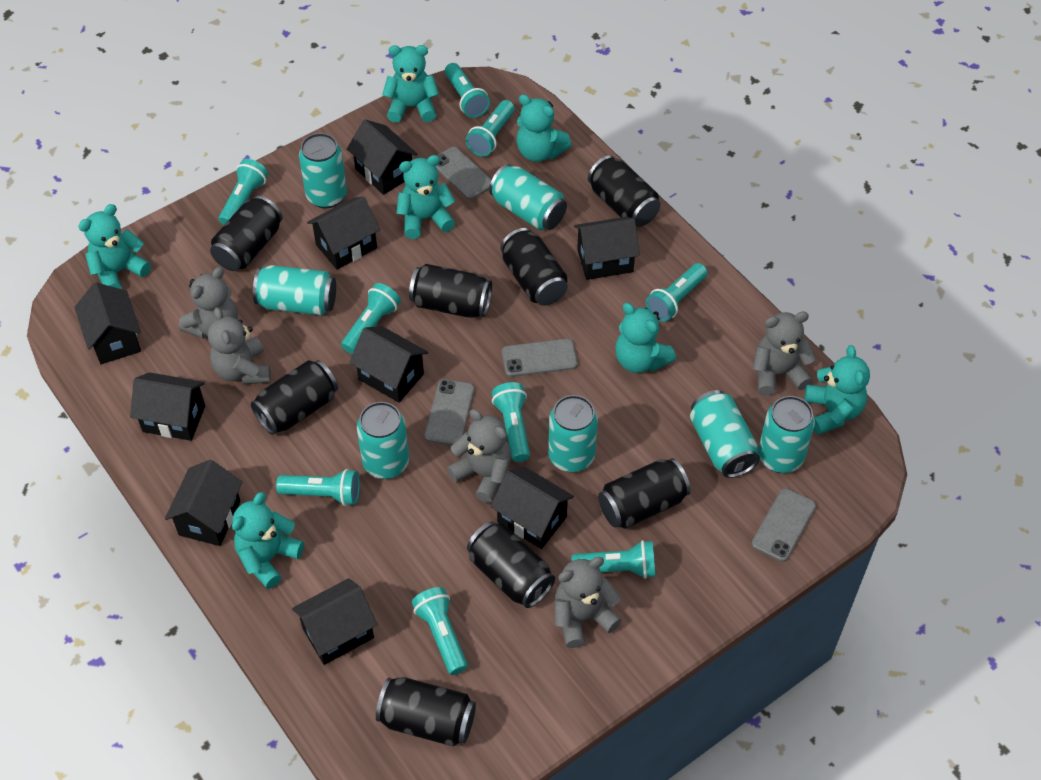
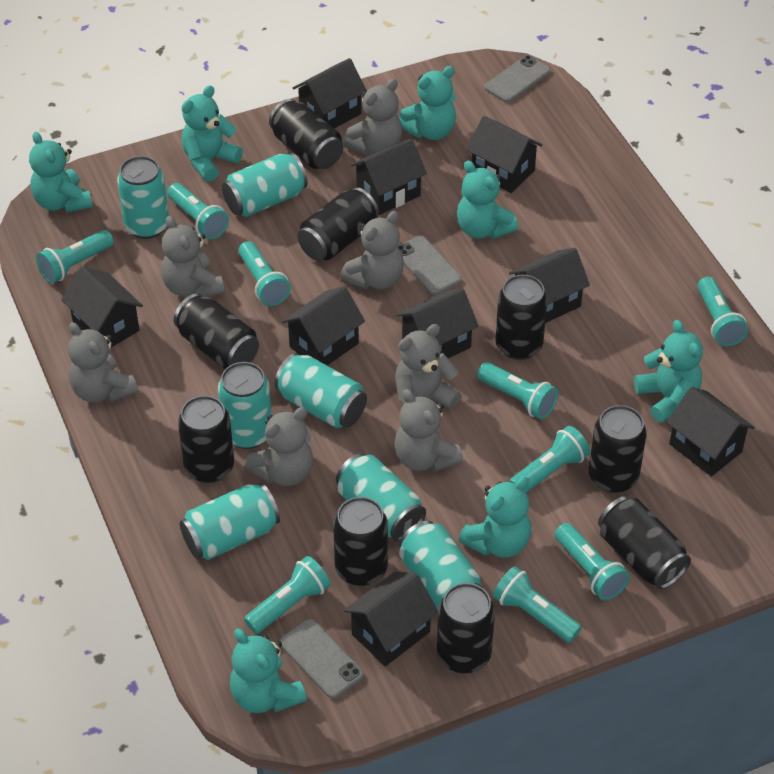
black can: [210,196,282,271] [251,360,338,435] [376,677,476,746] [409,264,492,318] [467,521,555,608] [500,228,568,306] [588,155,660,227] [598,458,690,529] = 8 -> [174,294,259,369] [178,395,234,483] [269,99,343,169] [298,187,379,261] [333,497,388,586] [437,583,495,674] [495,275,548,360] [589,405,647,493] [598,496,691,589] = 9
grey phone: [424,379,474,446] [436,147,492,200] [502,339,578,377] [751,488,816,562] = 4 -> [279,619,364,699] [398,236,462,295] [484,55,550,103] = 3
grey teddy bear: [179,267,238,339] [208,307,271,385] [447,409,512,503] [555,557,622,648] [753,312,816,396] = 5 -> [68,322,138,402] [161,216,224,297] [245,407,313,486] [340,211,404,289] [343,79,402,155] [394,389,463,472] [395,324,461,409] = 7

